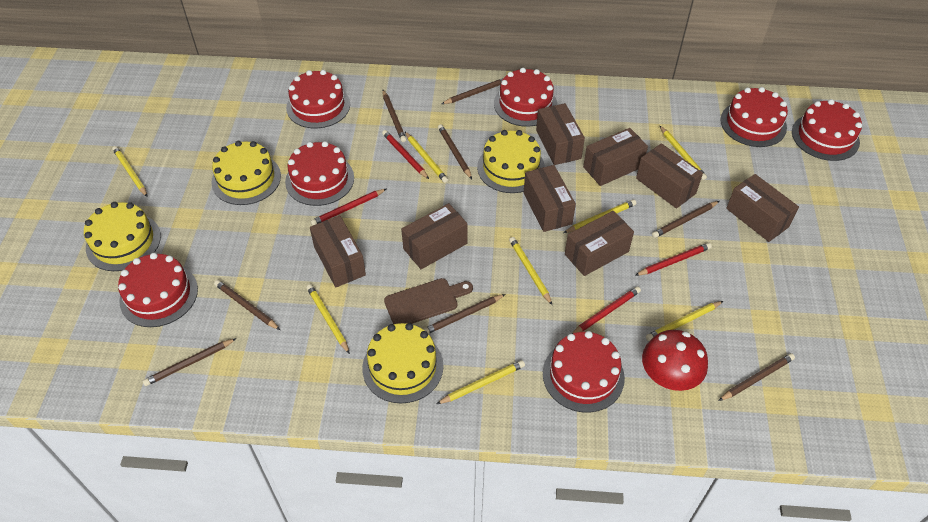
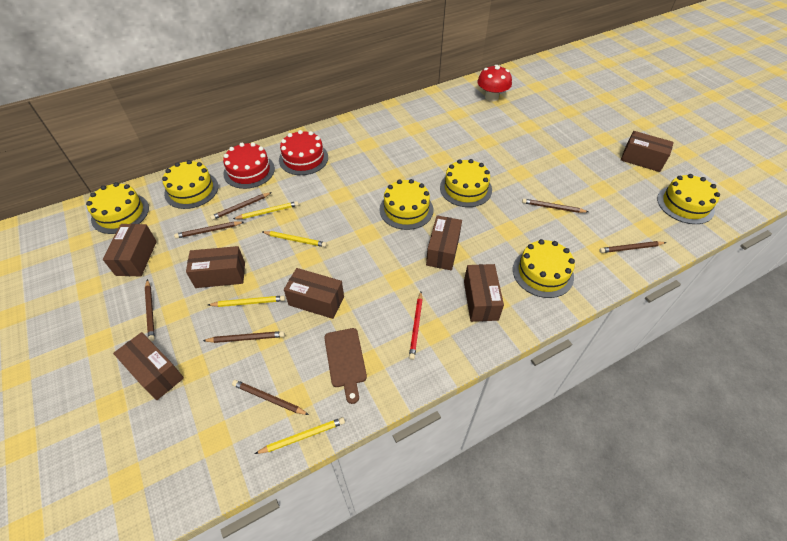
brown box: [310,215,366,288] [401,203,468,269] [524,165,576,232] [536,103,585,165] [565,211,634,276] [583,128,648,186] [636,143,703,209] [726,174,799,242] = 8 -> [103,224,157,276] [113,332,184,400] [186,246,245,288] [284,268,344,319] [426,215,462,270] [464,264,504,322] [621,131,674,172] = 7
brown pencil: [143,338,237,386] [214,280,280,330] [382,90,406,142] [423,294,505,334] [438,124,472,179] [442,78,503,104] [652,201,719,238] [718,353,795,401] = 8 -> [145,279,155,342] [174,221,244,238] [203,331,285,343] [210,192,272,220] [232,380,309,415] [522,199,588,213] [599,241,666,253] = 7
red cake: [118,253,198,327] [285,141,354,206] [286,70,350,128] [494,68,557,127] [543,331,625,412] [720,87,788,147] [792,99,862,161] = 7 -> [223,142,275,189] [279,130,328,175] = 2
red pencil: [310,189,386,226] [382,130,429,179] [572,286,641,334] [635,243,712,276] = 4 -> [409,292,423,360] = 1
yellow cake: [84,202,161,271] [211,141,281,205] [362,323,443,403] [477,130,545,193] = 4 -> [86,182,149,234] [162,160,218,209] [379,179,433,230] [440,159,492,207] [513,239,575,298] [657,174,720,224] = 6
yellow pencil: [112,146,148,197] [306,284,350,354] [405,132,448,183] [437,360,525,404] [509,237,552,305] [564,199,636,233] [646,301,723,341] [660,126,707,180] = 8 -> [208,295,285,307] [233,201,299,219] [255,417,345,454] [262,231,327,247] = 4

